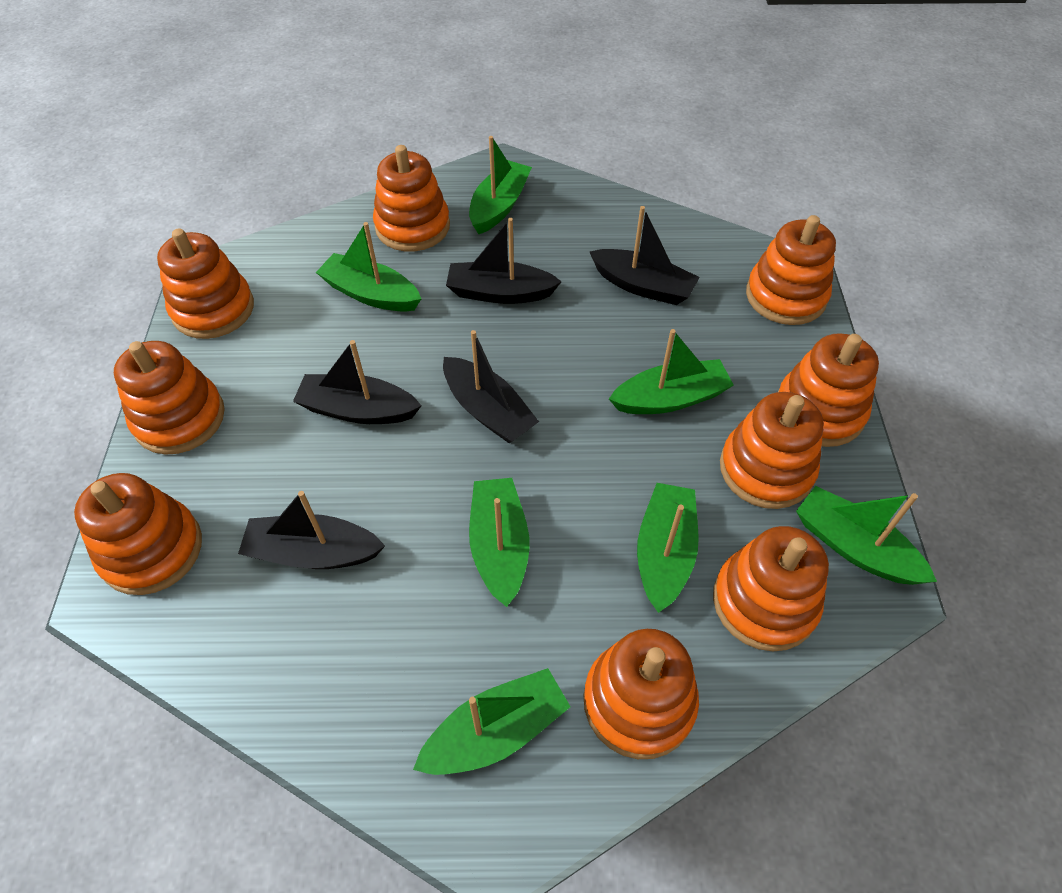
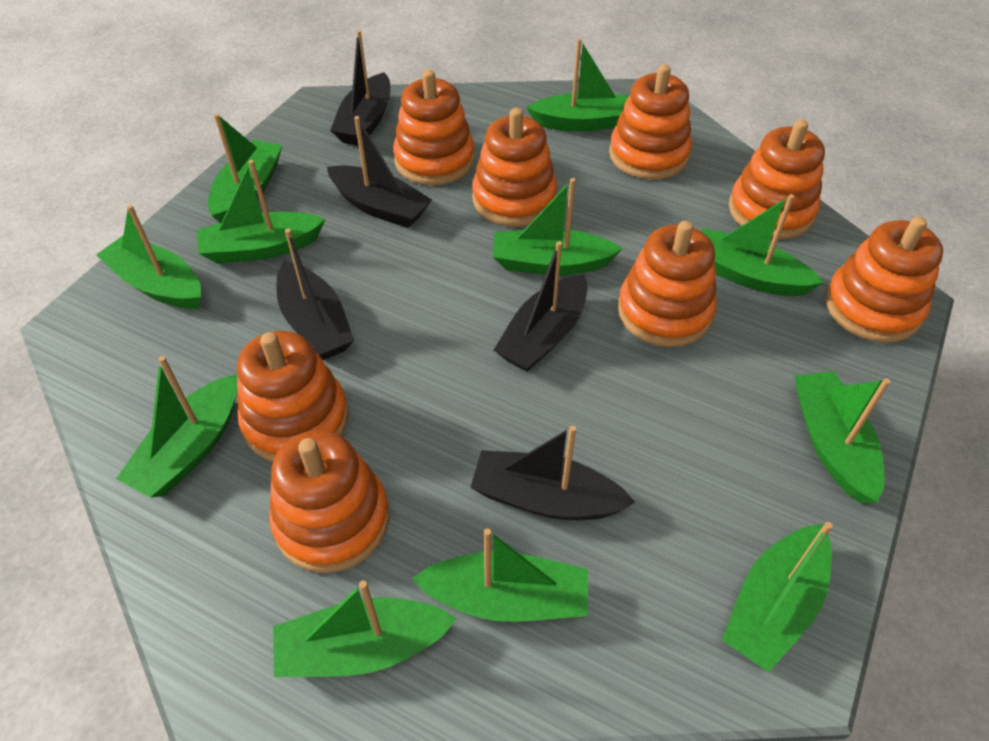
green boat: [316,222,421,312] [413,668,571,775] [469,136,532,234] [469,478,529,607] [609,329,734,414] [637,483,699,613] [796,486,937,585] = 7 -> [96,205,201,309] [116,356,238,498] [197,160,325,264] [208,113,282,223] [273,580,457,677] [412,528,588,622] [493,178,623,275] [526,38,630,131] [701,194,824,296] [722,522,833,672] [795,371,890,503] = 11
orange stacking toy: [74,473,202,595] [114,341,225,455] [157,229,254,339] [373,145,450,252] [583,629,699,759] [713,526,829,651] [720,392,824,509] [746,215,836,325] [778,333,879,447] = 9 -> [237,331,349,462] [270,430,389,573] [393,70,475,185] [472,108,557,227] [609,64,692,180] [618,221,717,347] [729,119,825,239] [825,216,943,343] = 8

